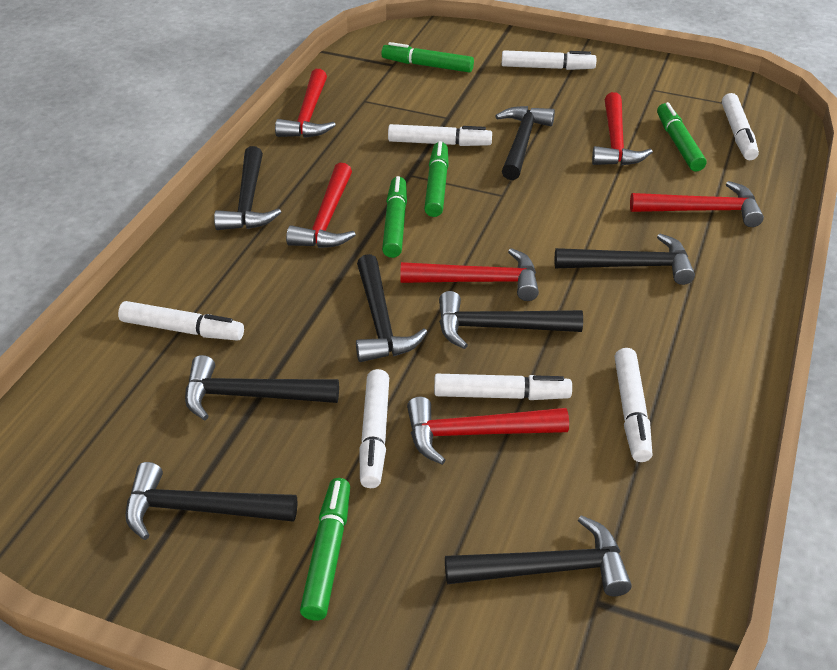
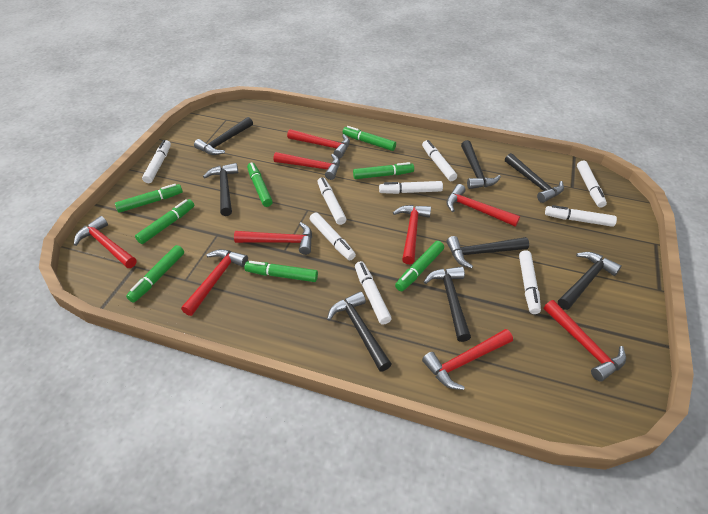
green marker: [300,478,350,621] [381,42,474,73] [382,176,407,258] [424,141,449,217] [657,102,706,172] = 5 -> [115,184,183,213] [126,245,184,303] [135,199,195,244] [244,261,318,282] [247,162,273,207] [343,126,396,151] [353,162,414,179] [395,241,444,291] = 8
red hammer: [275,69,336,138] [286,163,356,248] [400,248,539,301] [407,397,569,465] [592,92,653,166] [630,181,764,227] = 6 -> [74,216,137,268] [181,249,248,316] [234,222,312,255] [273,152,340,180] [287,129,350,158] [393,205,431,264] [422,329,513,390] [447,184,520,227] [544,300,626,382] = 9
white marker: [118,301,244,341] [359,369,389,488] [388,124,492,146] [434,374,572,400] [501,50,596,70] [615,348,652,462] [722,93,759,160] = 7 -> [142,140,171,183] [310,212,356,260] [318,177,346,225] [355,261,392,325] [379,181,443,194] [422,140,457,181] [519,250,541,314] [545,205,617,227] [577,161,607,208] = 9

